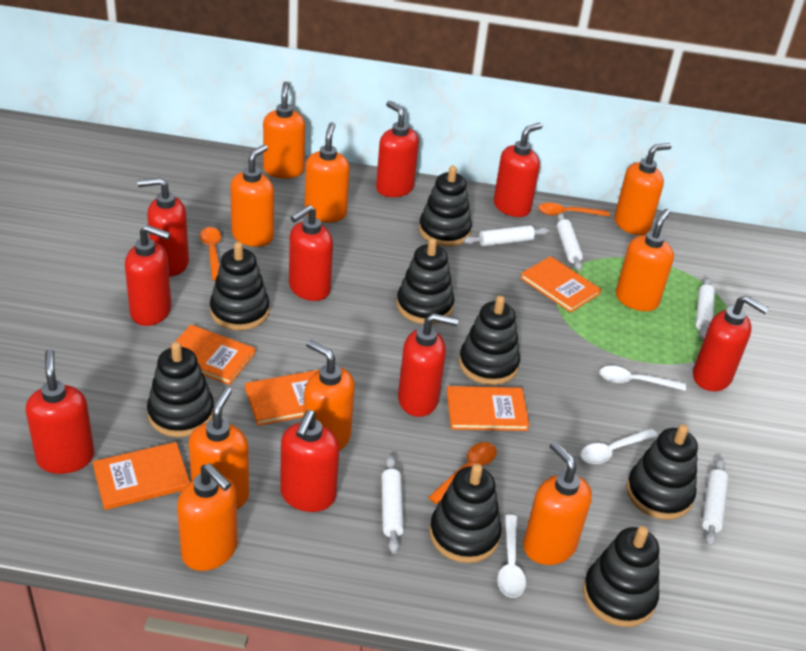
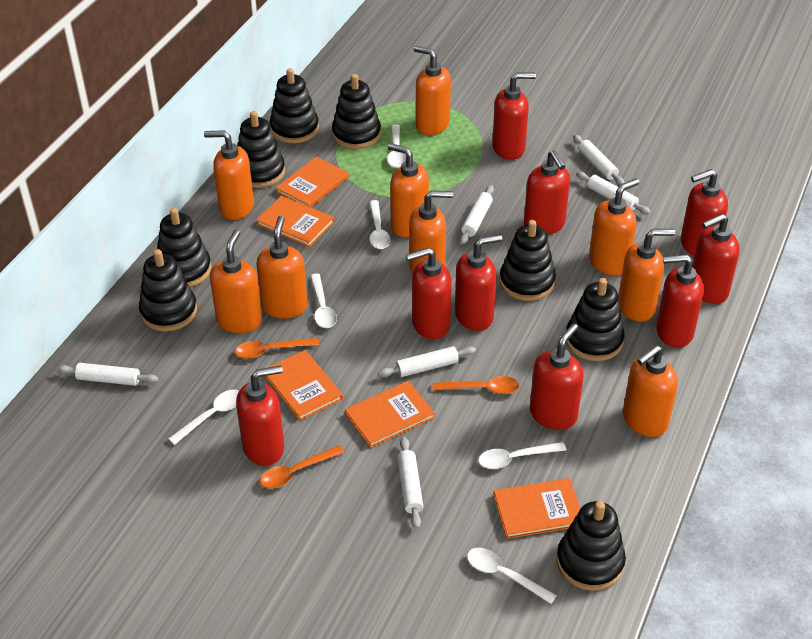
white rolling pin: [381,455,404,554] [464,225,550,246] [557,213,583,271] [696,277,715,340] [702,458,728,547] = 5 -> [57,363,158,386] [378,346,476,377] [397,437,423,529] [460,185,494,244] [573,135,624,185] [576,171,651,215] = 6
white spoon: [497,514,526,598] [581,429,658,464] [600,366,686,391] = 3 -> [168,389,239,445] [310,273,337,328] [370,200,391,249] [387,125,406,168] [467,548,557,604] [478,442,566,469] = 6

